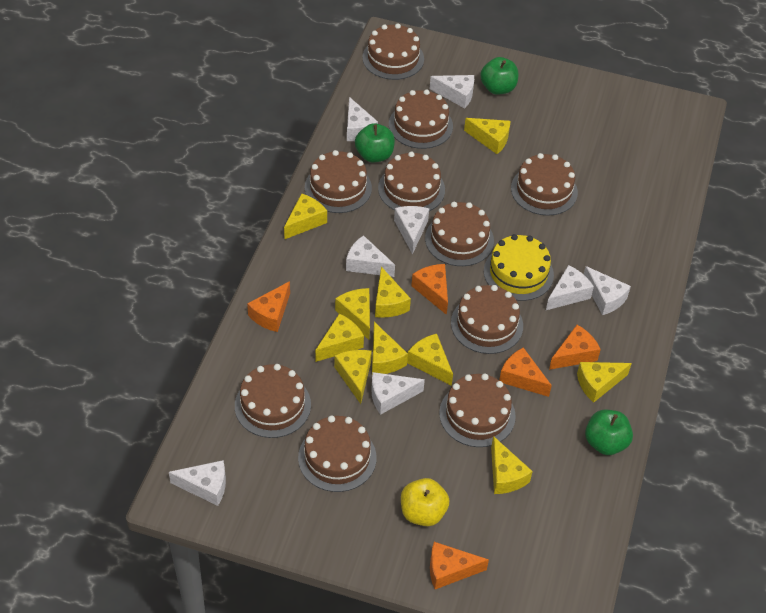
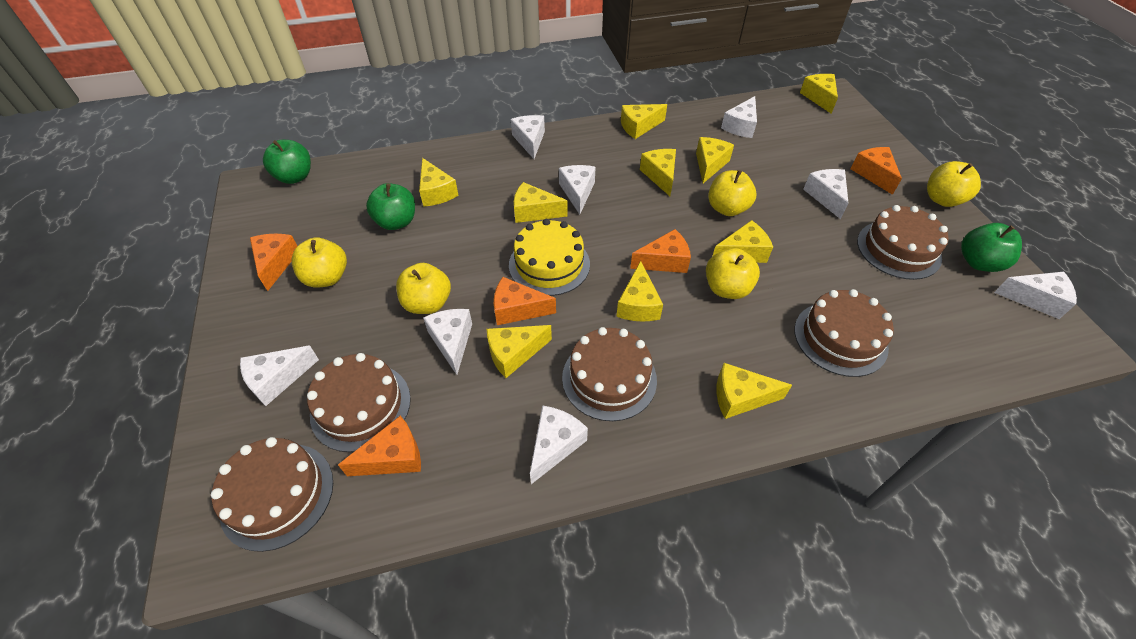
brown cake: [235,364,311,438] [298,415,376,492] [305,150,372,213] [363,24,424,80] [378,152,445,211] [389,89,453,149] [425,202,494,266] [439,374,516,447] [451,285,523,354] [511,153,578,216] = 10 -> [211,437,333,552] [307,353,411,452] [562,327,657,421] [794,289,894,377] [857,205,949,280] = 5
yellow apple: [401,478,450,526] = 1 -> [292,237,347,288] [396,263,451,314] [706,248,760,299] [708,170,756,216] [927,161,981,207] = 5

